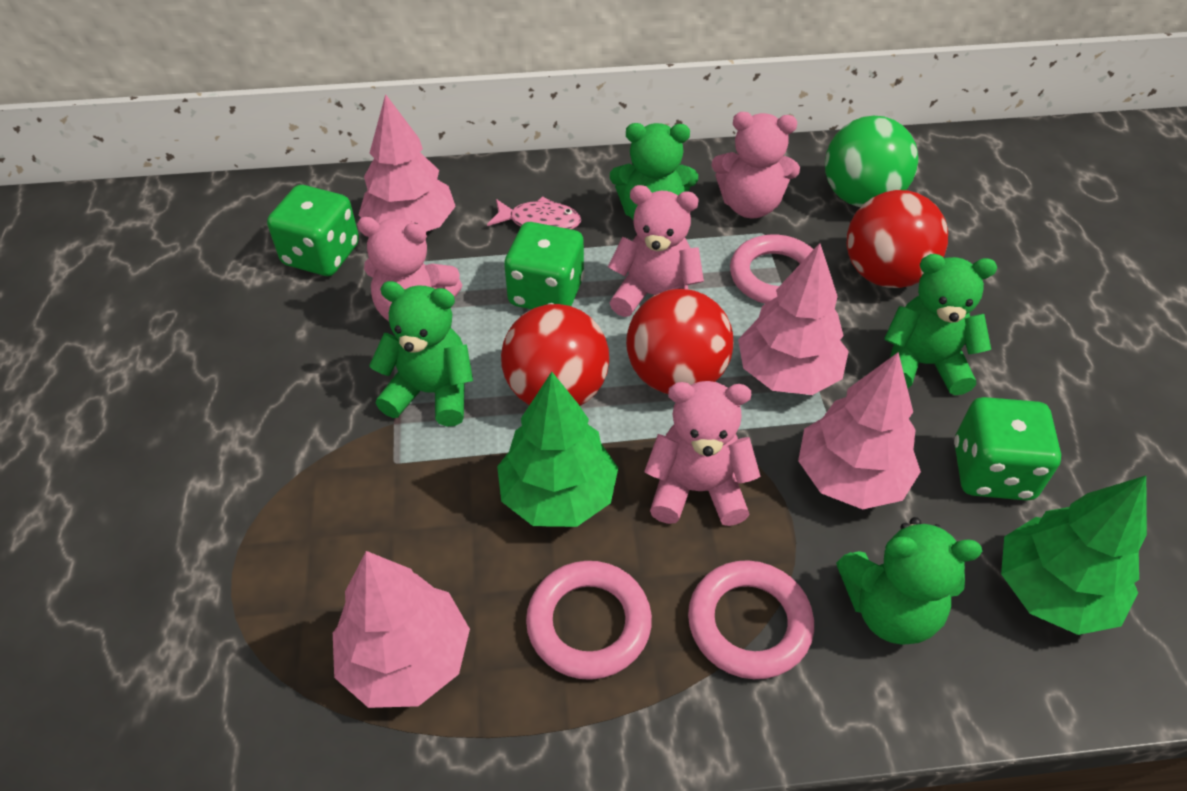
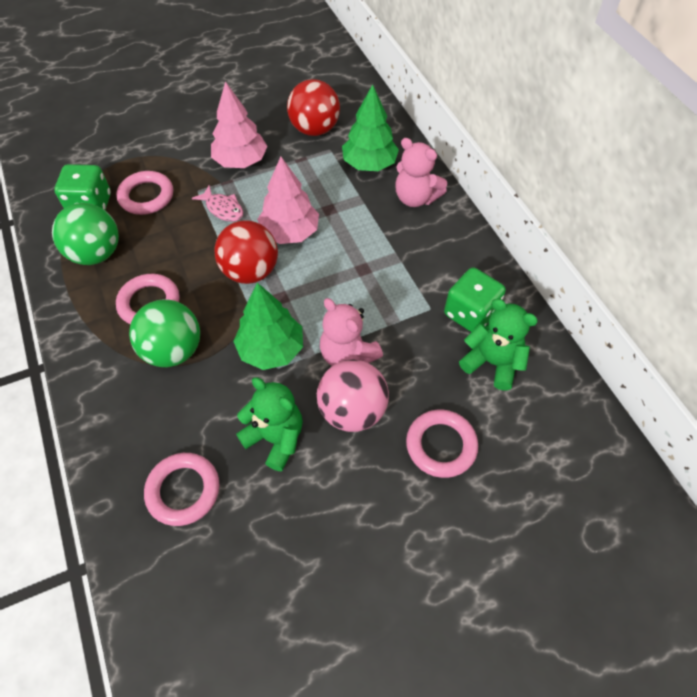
green ball: [825,116,918,207] = 1 -> [52,203,119,265] [129,299,200,367] = 2
green dice: [267,185,359,276] [504,222,585,309] [954,397,1061,501] = 3 -> [54,164,111,210] [444,267,506,332] = 2
green teddy bear: [369,281,473,426] [610,123,698,221] [836,517,982,645] [884,254,997,395] = 4 -> [236,377,303,472] [459,299,538,391] = 2
pink ball: none = 0 -> [317,360,389,432] = 1
pink ring: [526,561,652,680] [688,560,814,679] [730,234,814,304] = 3 -> [116,274,180,324] [117,171,173,215] [144,453,220,526] [406,410,478,478] = 4
pink teddy bear: [357,217,462,321] [608,185,704,317] [644,381,761,526] [712,112,800,218] = 4 -> [320,298,383,366] [395,138,447,207] = 2
pink tree: [333,551,470,708] [359,94,456,232] [738,243,849,395] [798,352,921,509] = 4 -> [211,81,268,168] [257,157,319,244] = 2
red ball: [501,304,609,406] [626,289,733,394] [846,190,948,288] = 3 -> [214,220,278,284] [287,79,340,136] = 2

